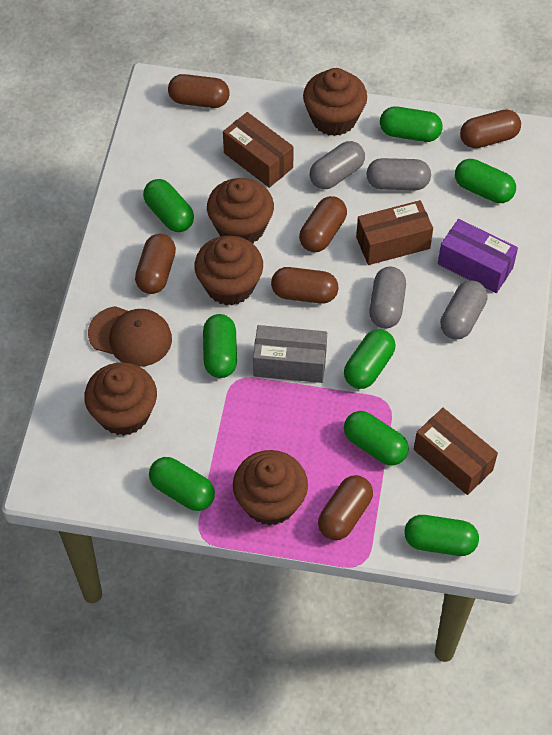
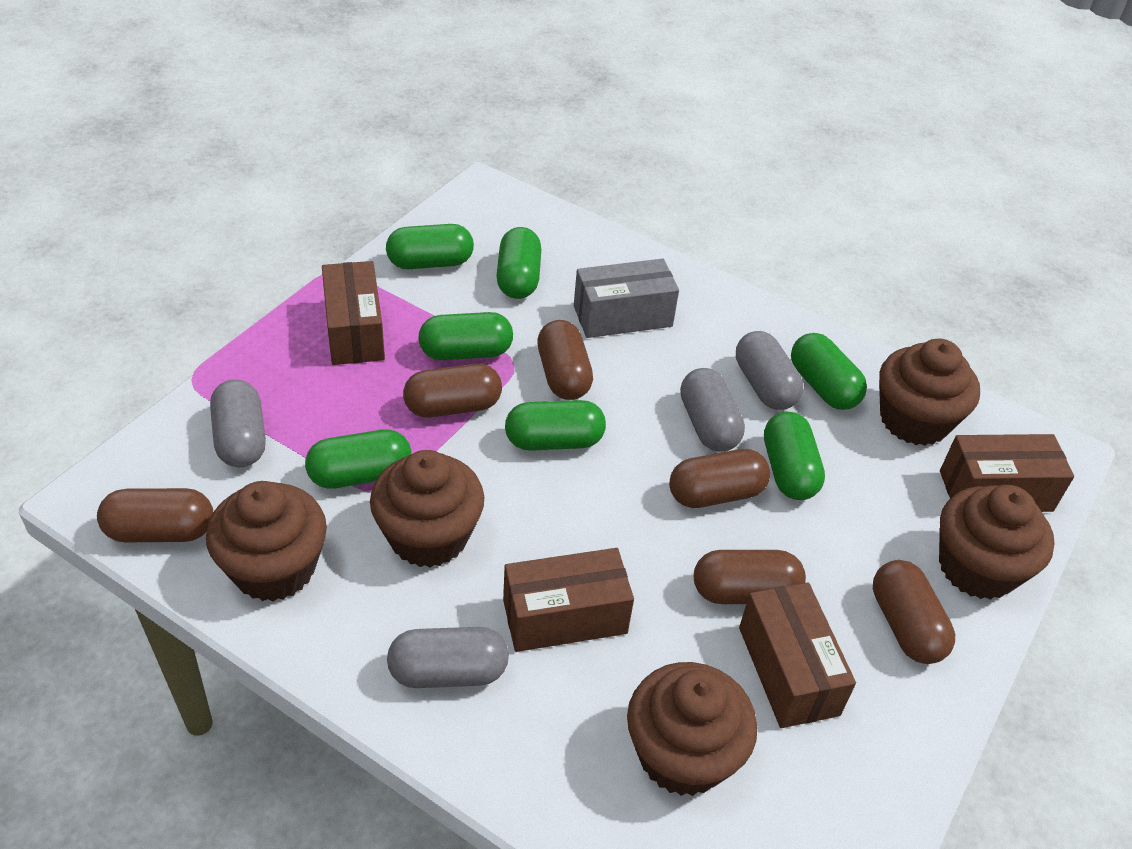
brown box: [223,112,294,188] [356,200,433,265] [414,408,498,495] = 3 -> [322,261,385,365] [503,548,634,652] [739,582,856,728] [940,434,1074,512] = 4
brown cap: [88,306,172,367] = 1 -> none = 0
green capsule: [143,179,194,232] [149,457,215,511] [203,314,237,378] [344,329,395,389] [344,411,409,466] [380,106,443,142] [404,515,479,556] [455,159,516,203] = 8 -> [305,429,411,489] [386,224,474,269] [418,312,513,360] [496,227,541,299] [505,400,606,451] [764,412,825,500] [791,333,867,410] = 7
purple box: [438,219,518,293] = 1 -> none = 0

